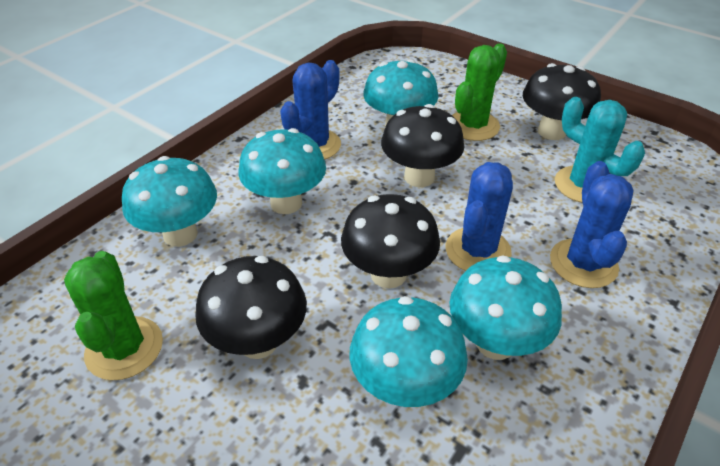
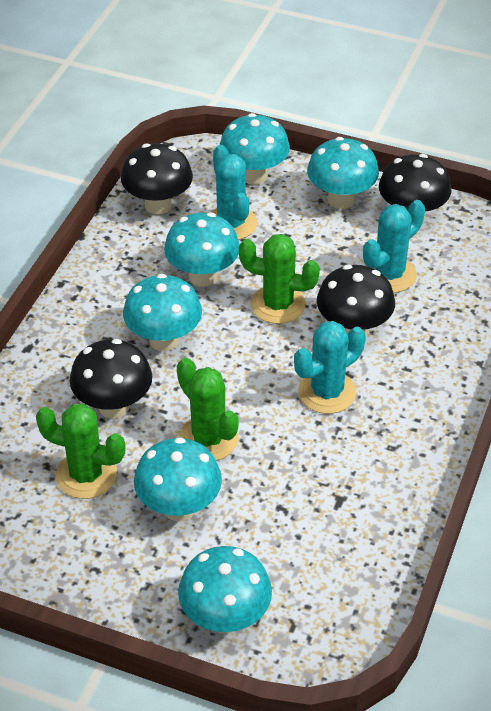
blue cactus: [280,60,341,160] [446,162,513,271] [550,161,634,288] = 3 -> none = 0
green cactus: [64,251,163,380] [452,43,507,141] = 2 -> [36,404,126,499] [177,358,239,461] [239,234,320,324] = 3
turquoise cactus: [555,97,645,203] = 1 -> [211,145,257,240] [294,321,365,414] [363,200,425,293] = 3
turquoise mushroom: [122,156,217,247] [239,128,326,214] [349,296,468,407] [363,59,439,127] [449,255,562,360] = 5 -> [123,274,202,352] [134,437,222,521] [164,212,240,287] [178,546,272,634] [220,113,290,185] [307,137,379,209] = 6

